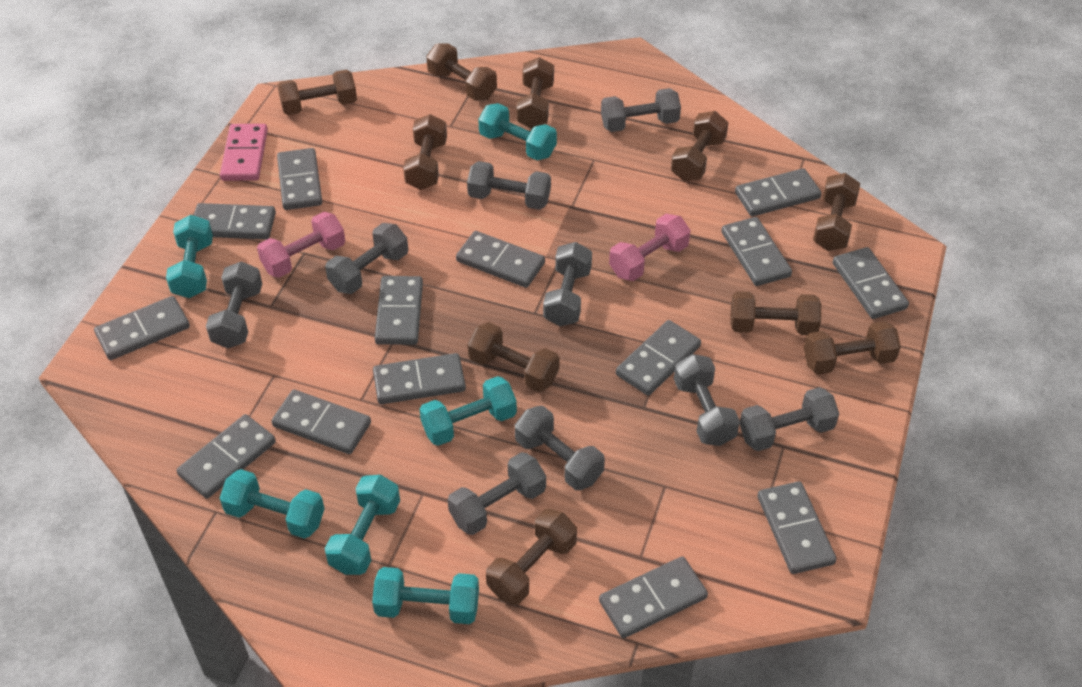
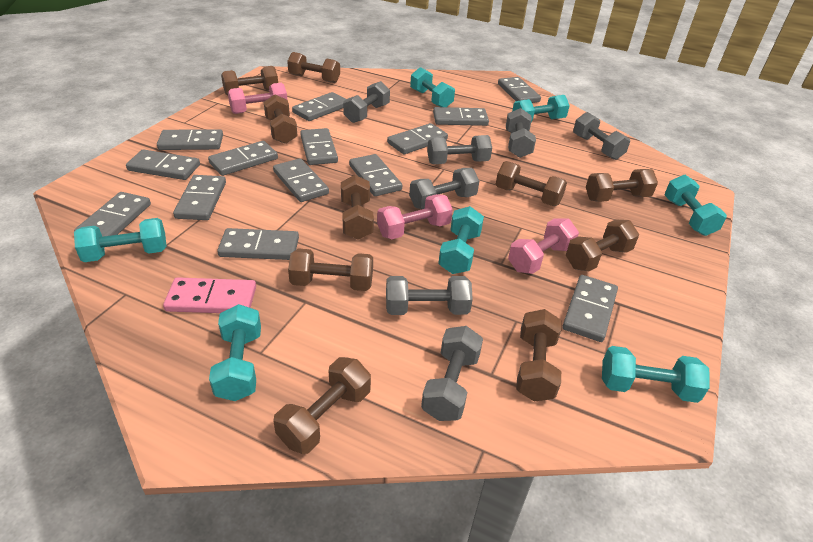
grey dumbbell: [206,261,262,348] [325,223,408,294] [448,452,546,535] [467,161,551,210] [515,406,605,490] [543,242,592,326] [601,88,681,132] [674,354,740,446] [740,387,839,451] = 9 -> [343,81,390,123] [386,276,473,315] [409,168,479,209] [421,326,483,421] [427,135,492,164] [506,108,536,158] [573,112,630,160] = 7
pink dumbbell: [257,212,345,278] [609,214,690,281] = 2 -> [228,83,287,114] [377,194,453,239] [508,218,579,274] = 3
turquoise dumbbell: [166,215,213,298] [220,469,325,539] [325,475,400,575] [372,567,479,624] [419,376,517,446] [478,103,557,161] = 6 -> [74,218,167,262] [209,304,261,401] [410,67,455,107] [438,206,484,274] [512,95,570,122] [602,346,710,403] [665,175,727,236] = 7

